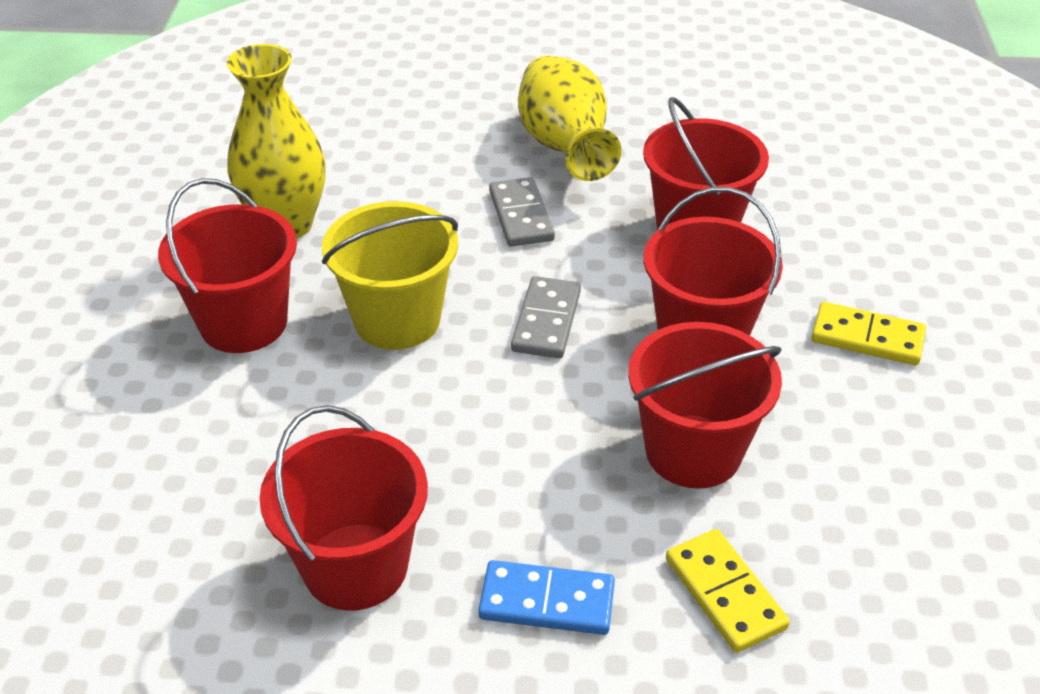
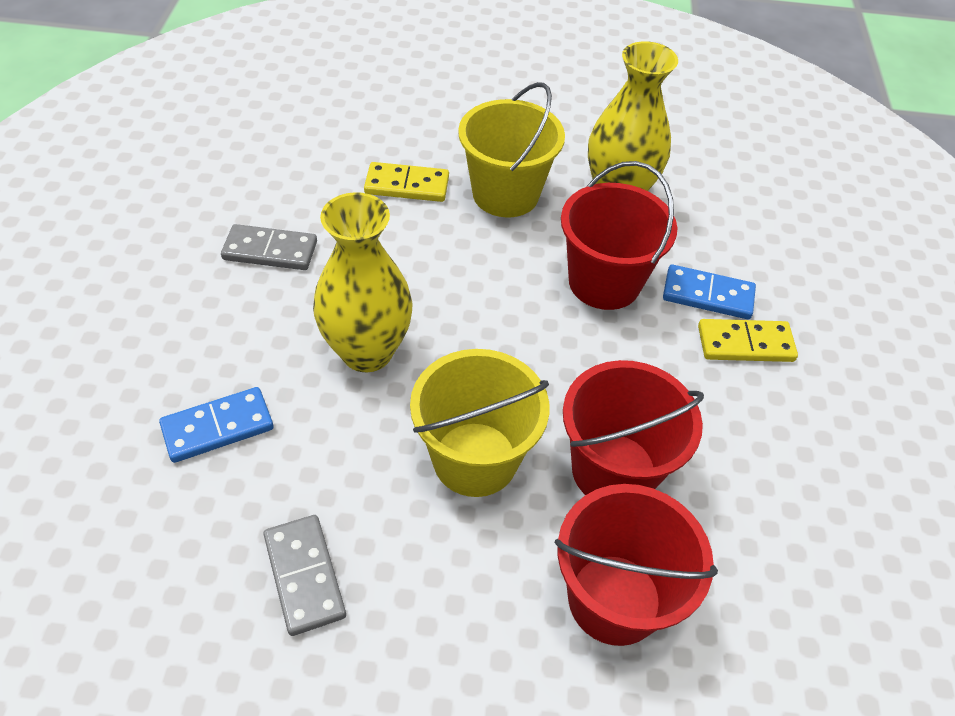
blue domino: [478,560,615,635] = 1 -> [159,387,274,463] [663,265,756,319] = 2
red bucket: [158,178,297,353] [259,405,428,611] [628,322,782,489] [643,97,769,229] [644,187,783,335] = 5 -> [555,484,718,646] [561,161,677,310] [563,360,704,495] = 3
yellow bucket: [322,201,458,350] = 1 -> [410,349,549,497] [458,82,565,217] = 2

